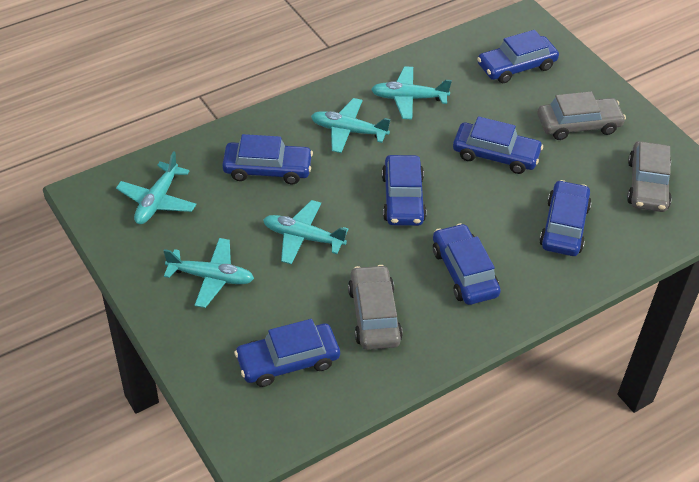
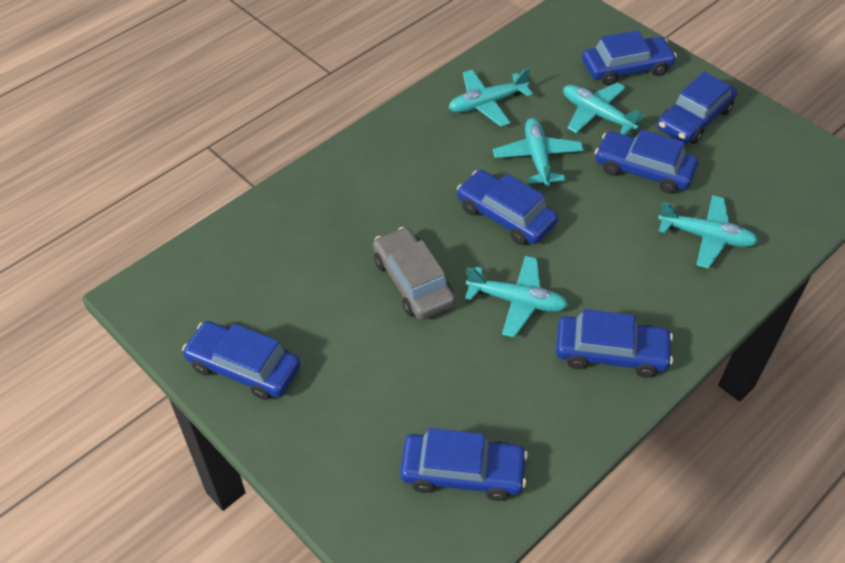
grey car: [348,265,403,350] [537,92,626,140] [627,141,672,212] = 3 -> [373,227,456,320] = 1

